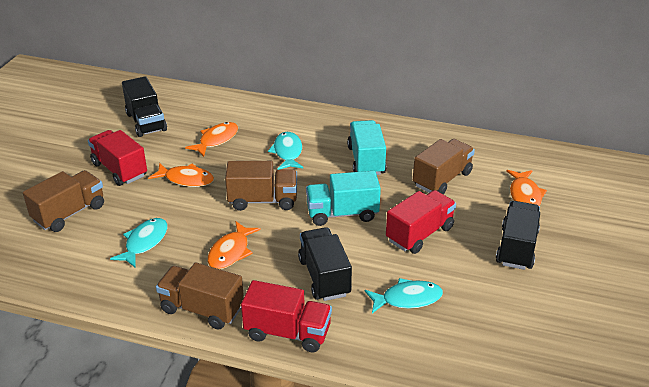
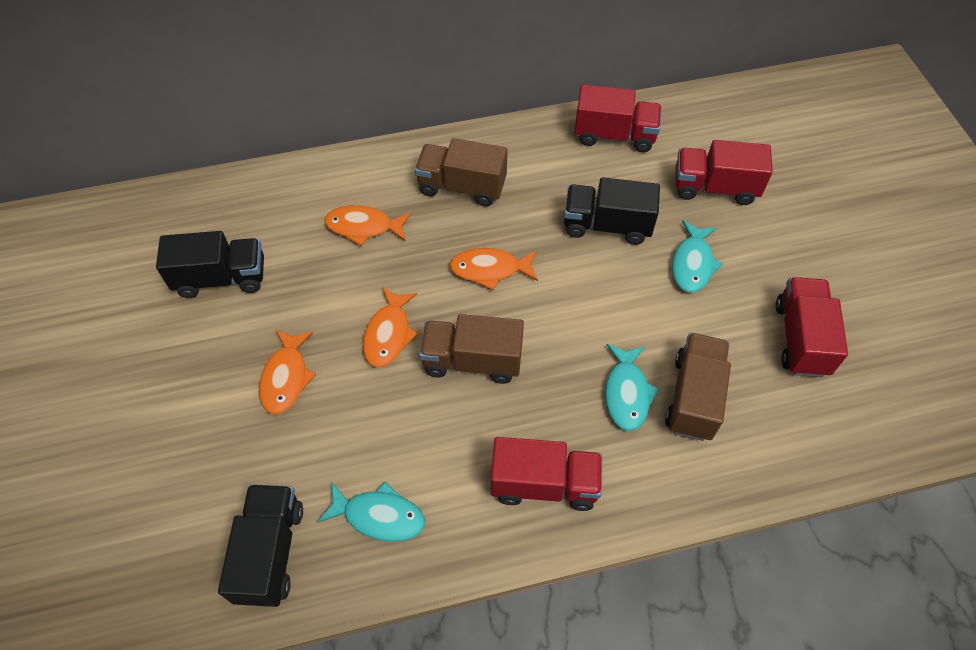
brown truck: [23,170,104,232] [156,262,244,330] [225,161,297,211] [413,139,475,194] = 4 -> [415,138,508,206] [419,314,524,384] [665,333,731,441] = 3
red truck: [88,130,147,186] [241,280,332,353] [386,190,456,254] = 3 -> [491,437,602,511] [574,84,662,152] [675,140,773,205] [776,277,848,377] = 4
turquoise truck: [306,171,381,226] [347,120,386,175] = 2 -> none = 0

